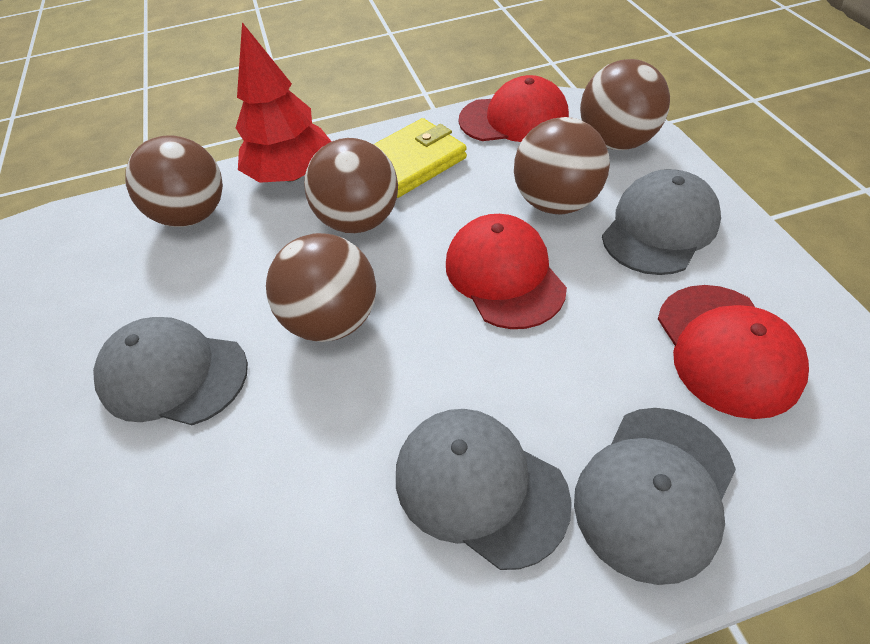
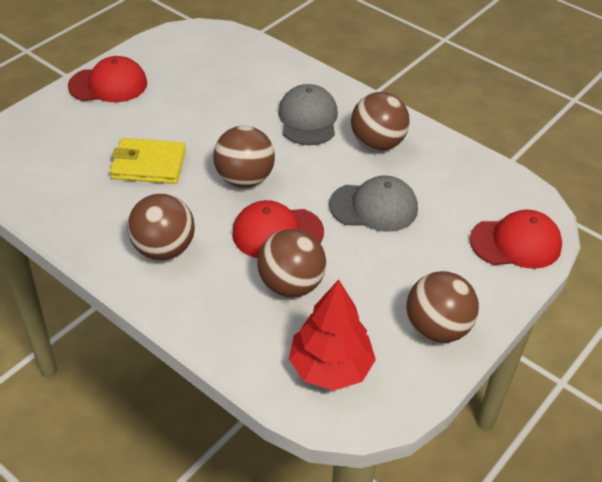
grey cap: [93,317,248,425] [396,409,572,570] [574,408,736,585] [602,169,721,275] = 4 -> [278,84,338,145] [329,175,418,232] = 2

